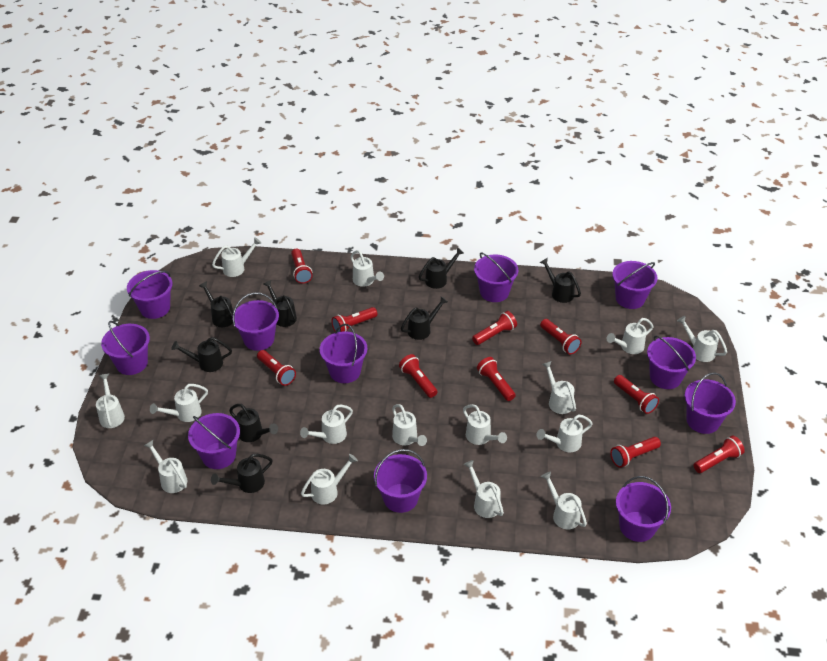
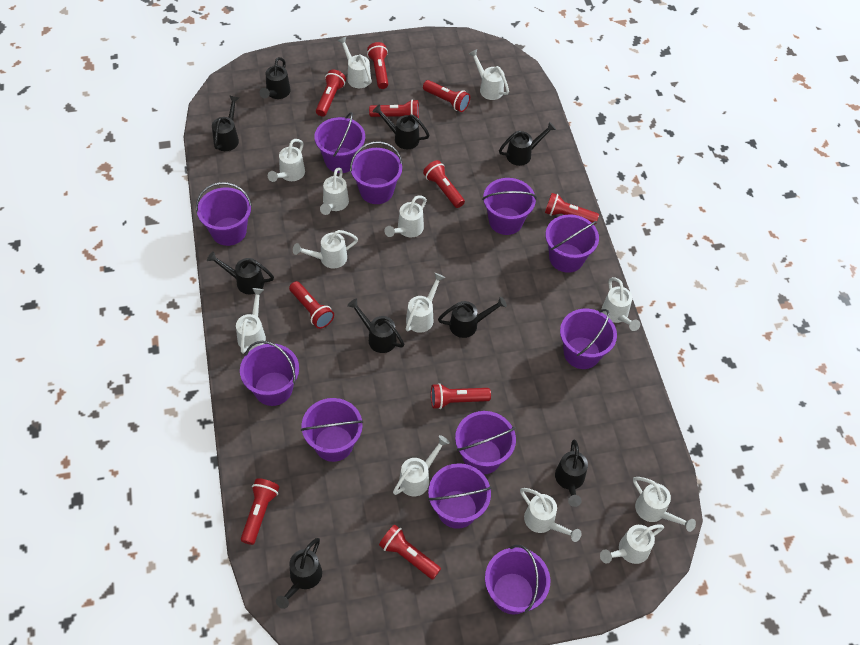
black watering can: [171,337,232,372] [199,281,233,327] [211,454,273,493] [229,404,278,442] [263,280,297,327] [401,296,448,340] [419,248,464,289] [540,258,581,303] = 8 -> [207,251,274,294] [212,95,239,151] [260,57,291,99] [276,538,322,609] [347,298,404,353] [373,104,430,149] [438,297,507,338] [499,122,556,166] [555,440,588,507] = 9
white watering can: [96,374,125,428] [144,440,187,493] [150,384,208,422] [212,237,261,277] [300,405,353,444] [301,454,358,504] [351,250,384,287] [392,404,427,446] [463,404,507,445] [463,460,504,518] [537,415,593,452] [541,472,587,530] [542,361,576,414] [606,318,653,354] [677,316,727,362] = 15 -> [236,288,266,354] [268,139,305,182] [293,230,358,269] [320,167,349,215] [337,37,372,88] [384,196,427,238] [393,435,450,496] [406,273,445,333] [469,49,509,100] [520,488,581,542] [600,524,664,564] [602,277,640,331] [633,477,696,532] = 13

